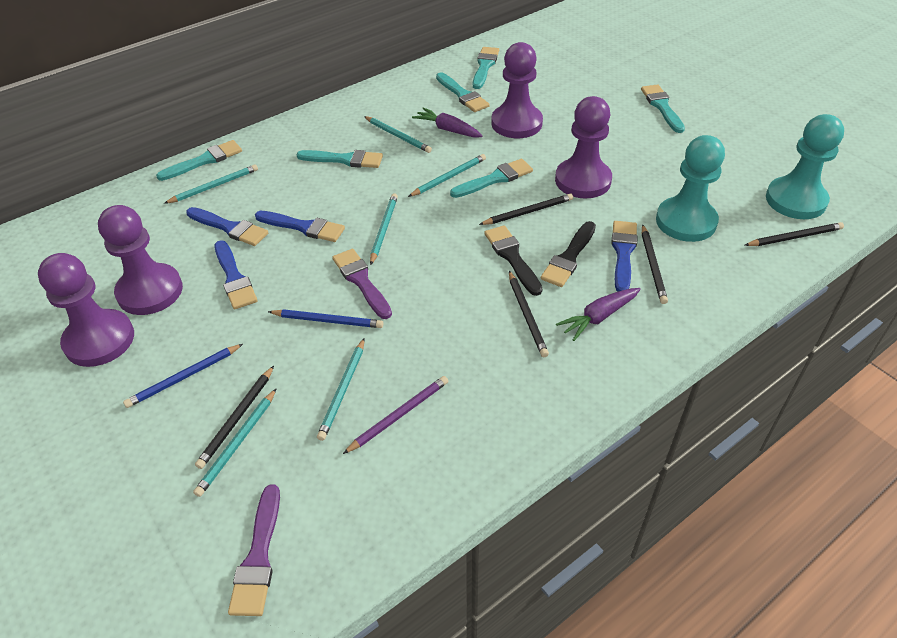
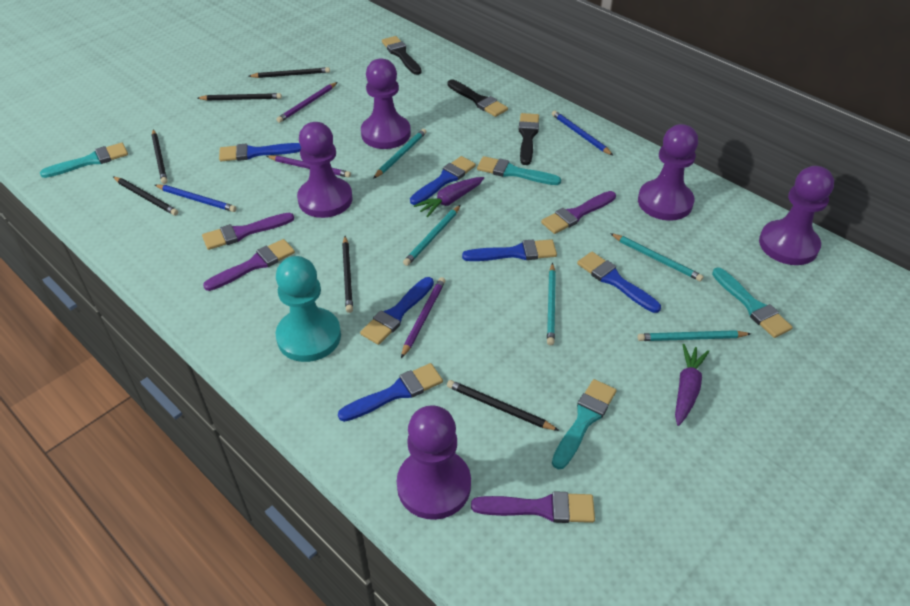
black brush: [484,225,542,296] [541,221,596,287] = 2 -> [382,36,422,75] [447,79,508,117] [519,113,539,165] = 3
black pencil: [195,366,274,469] [479,194,573,225] [509,271,549,357] [642,224,668,304] [745,222,844,246] = 5 -> [113,177,178,216] [152,129,168,184] [197,93,282,101] [249,67,330,78] [342,236,353,313] [447,380,559,431] = 6
blue brush: [186,207,268,246] [215,240,258,309] [255,211,345,242] [611,221,637,292] = 4 -> [219,143,301,161] [338,363,443,422] [360,277,434,345] [410,156,476,205] [462,239,557,261] [577,252,661,313] = 6
purple brush: [228,484,280,616] [332,249,392,319] = 2 -> [202,213,294,250] [203,239,295,291] [471,491,595,523] [541,191,616,234] = 4
purple pawn: [38,253,134,367] [98,205,183,315] [491,42,543,138] [555,96,612,198] = 4 -> [297,122,353,218] [361,58,411,149] [397,405,471,520] [638,124,698,221] [759,166,834,265] = 5
purple pencil: [343,376,448,454] = 1 -> [266,155,351,178] [276,82,338,123] [401,277,446,358] = 3
turquoise brush: [156,140,242,181] [296,150,383,168] [436,72,490,112] [450,159,533,198] [473,47,499,89] [641,84,685,133] = 6 -> [40,143,128,178] [477,156,561,185] [552,379,617,469] [712,267,793,338] = 4
turquoise pawn: [656,135,725,242] [766,114,844,219] = 2 -> [276,256,341,362] = 1
turquoise pencil: [164,164,258,204] [193,388,277,497] [317,338,365,441] [364,116,432,153] [370,193,398,265] [408,154,486,197] = 6 -> [373,129,427,179] [403,205,461,266] [547,263,556,345] [610,233,704,282] [638,330,751,341] = 5

